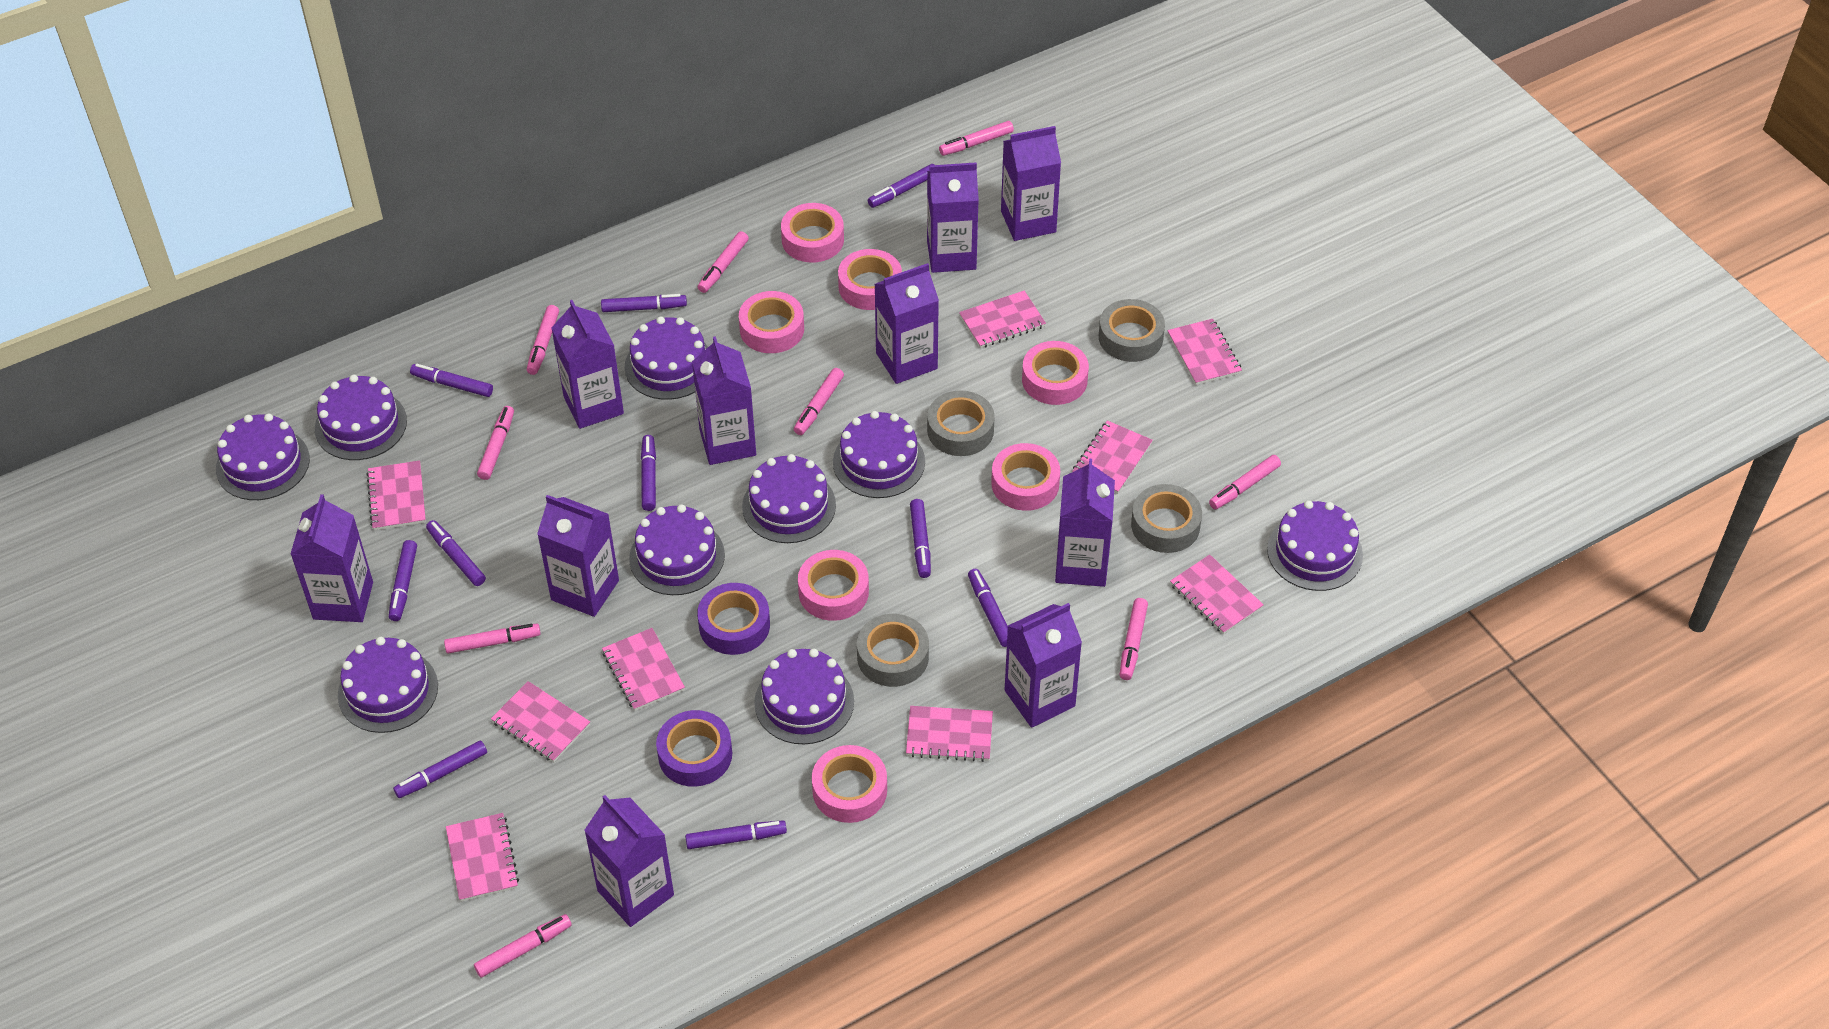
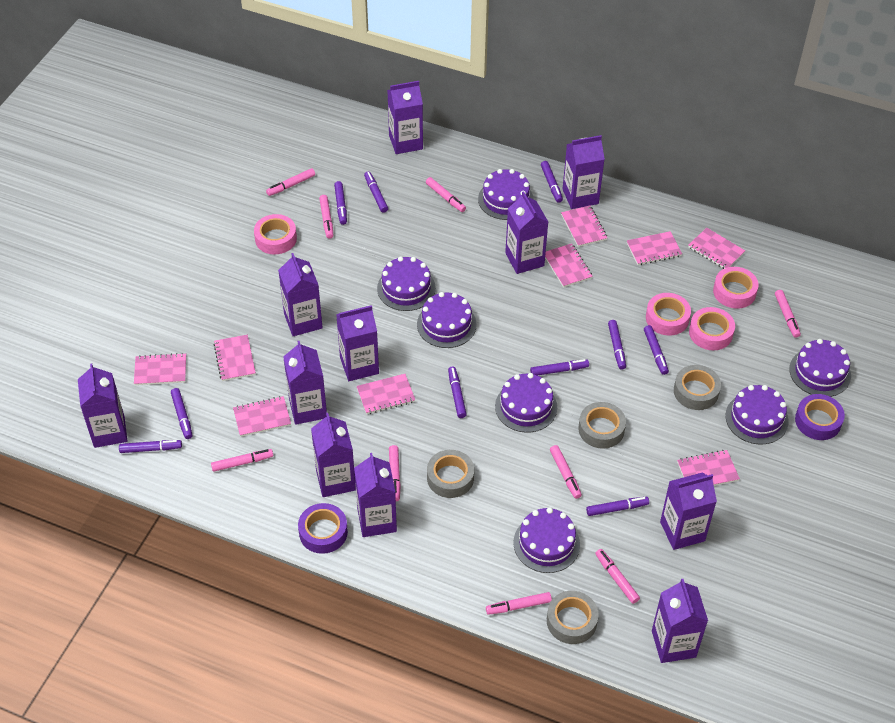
pink tape: [739,291,804,353] [781,203,844,263] [798,550,869,621] [812,745,887,823] [838,249,902,310] [991,443,1060,511] [1022,341,1089,405] = 7 -> [254,214,297,254] [646,293,691,336] [689,307,735,350] [713,267,759,309] = 4
purple cake: [216,413,310,500] [315,375,407,460] [338,637,438,733] [625,316,708,400] [629,504,725,595] [742,454,836,543] [754,648,854,744] [833,411,925,498] [1267,500,1363,591] = 9 -> [377,256,436,311] [417,292,476,348] [478,169,534,220] [495,373,557,433] [513,507,580,573] [725,385,789,444] [789,339,851,397] = 7
purple carton: [291,494,373,622] [537,495,619,617] [551,300,624,429] [584,795,674,927] [692,336,756,465] [875,263,939,384] [927,162,979,273] [1001,126,1061,241] [1005,603,1082,728] [1055,459,1115,587] = 10 -> [78,364,127,448] [278,253,323,336] [283,341,327,425] [311,413,356,497] [336,305,379,381] [354,453,397,537] [387,81,423,154] [505,191,548,274] [563,135,605,209] [652,579,708,663] [660,473,717,550] = 11

